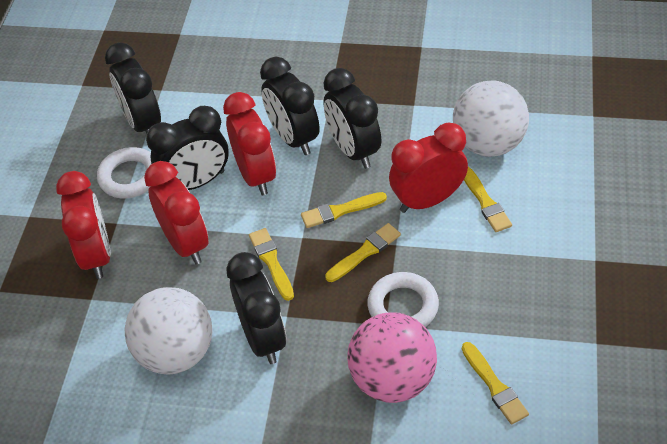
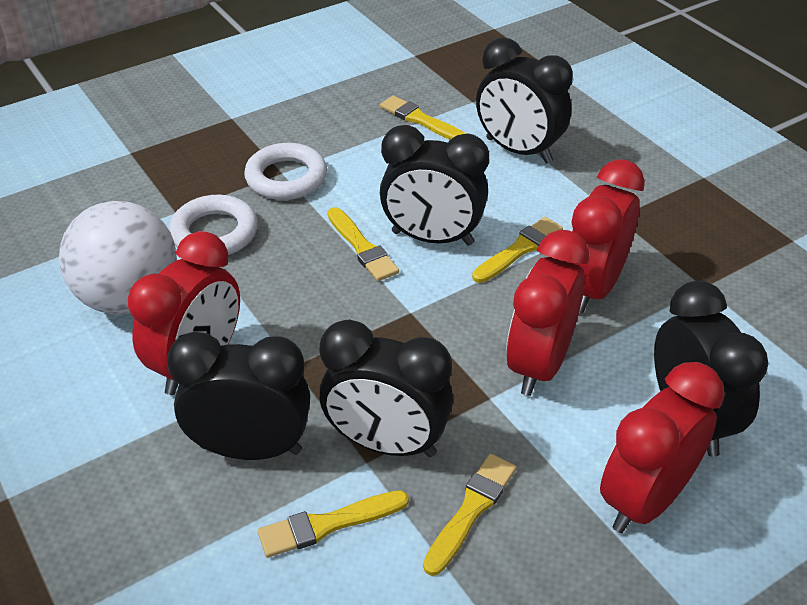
pink ball: [347,312,437,403] = 1 -> none = 0
white ball: [125,287,212,375] [453,81,529,157] = 2 -> [59,201,177,314] = 1

